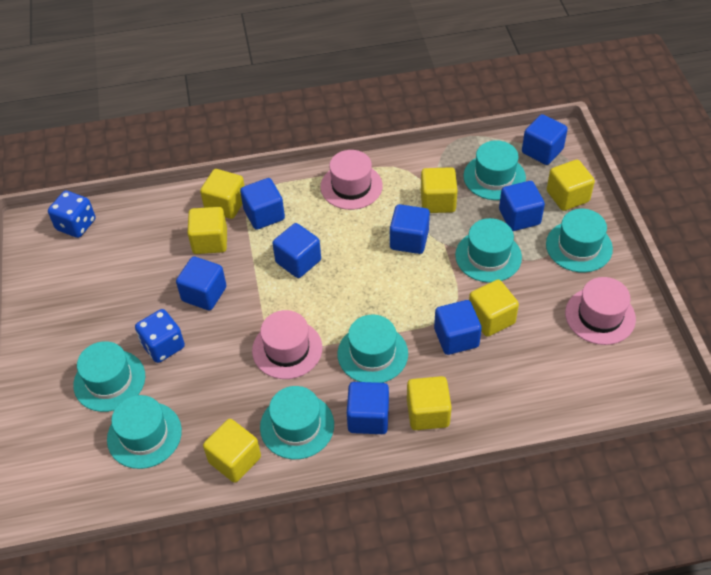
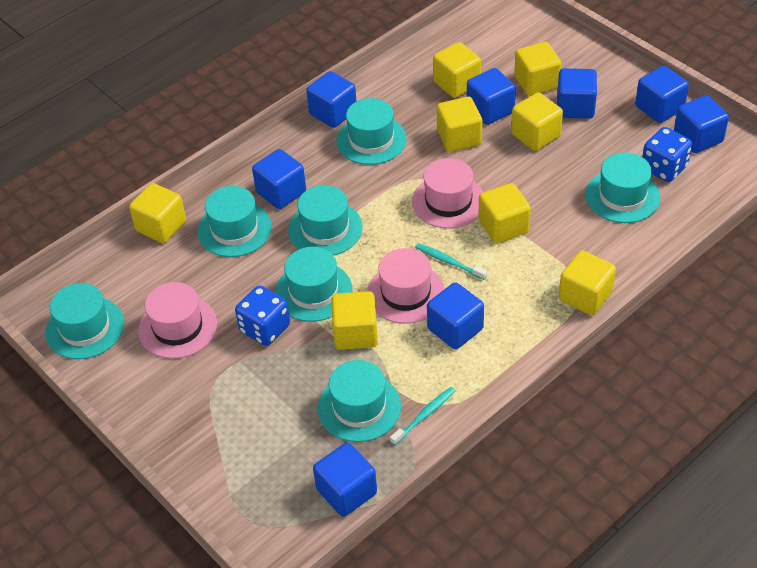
turquoise toothbrush: none = 0 -> [390,387,455,445] [415,243,487,280] = 2
yellow cube: [187,207,227,254] [200,169,245,219] [203,419,261,483] [407,376,452,430] [421,167,458,213] [469,280,519,337] [547,160,595,211] = 7 -> [129,183,186,243] [331,291,378,350] [433,42,481,98] [437,97,482,152] [478,183,531,244] [511,92,563,151] [514,42,561,96] [559,250,616,315] = 8

